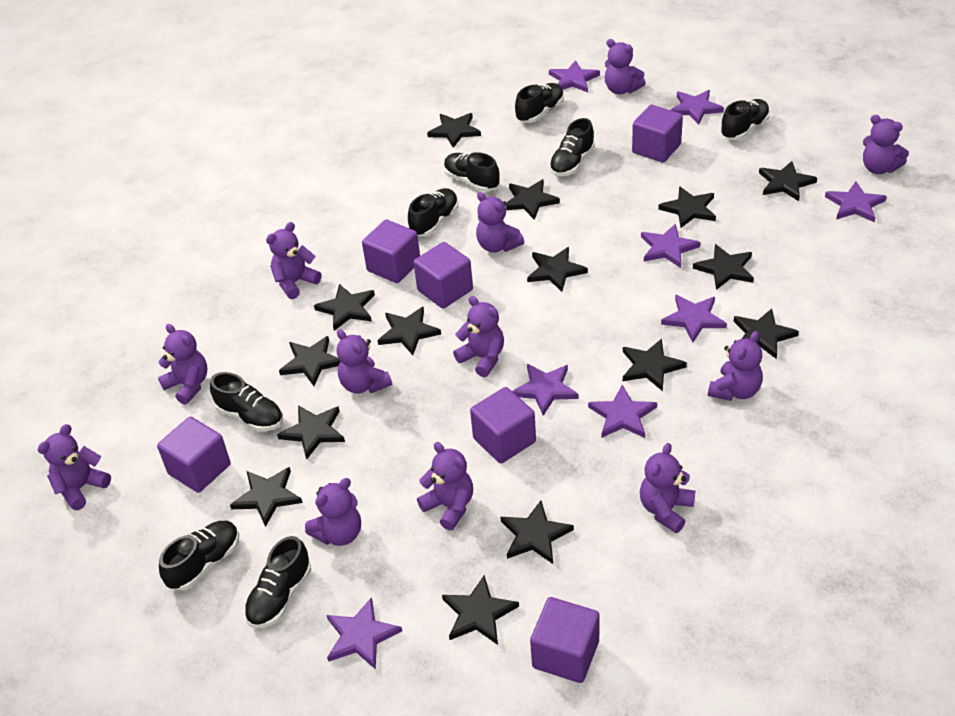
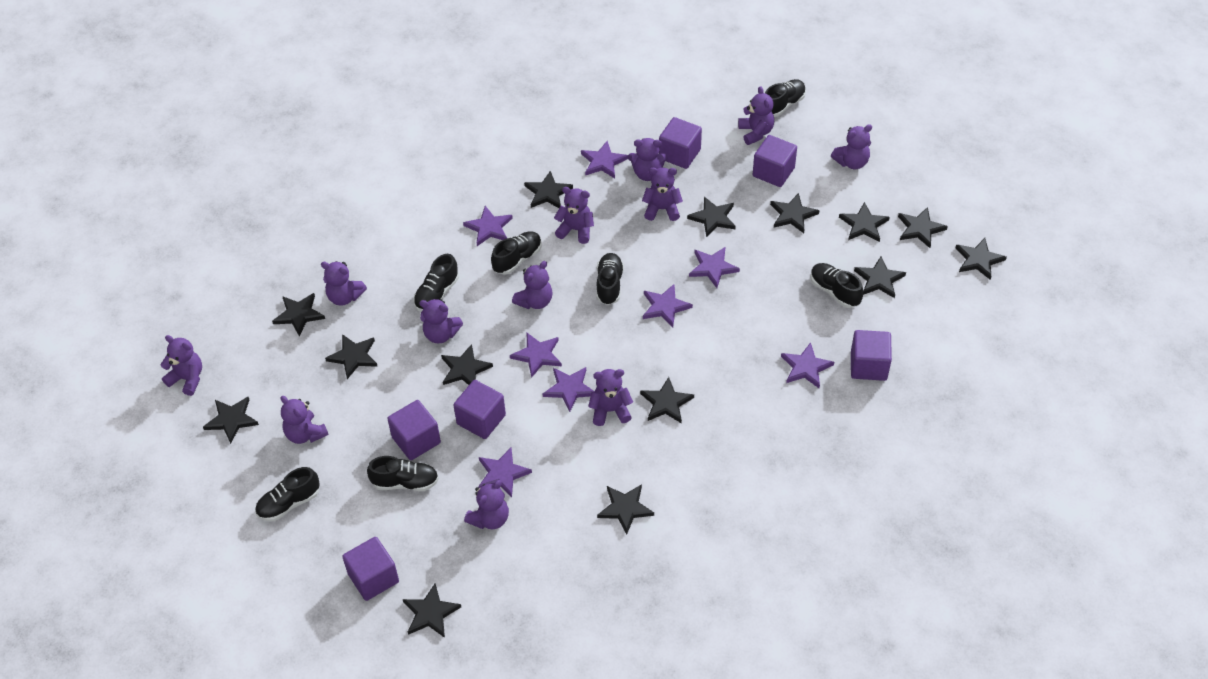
black shoe: [159,521,239,590] [210,372,283,431] [244,536,311,628] [408,188,459,236] [444,152,499,192] [515,83,564,123] [549,118,595,176] [720,99,770,140] = 8 -> [255,467,320,521] [367,456,439,491] [413,254,459,311] [491,231,542,275] [596,253,624,305] [765,79,806,117] [810,263,863,308] = 7
black star: [230,467,303,527] [277,405,345,460] [279,336,340,386] [314,284,375,331] [378,307,441,355] [427,113,481,148] [442,575,519,645] [500,501,574,564] [506,179,560,220] [527,247,588,292] [623,339,687,391] [658,186,716,228] [693,244,754,290] [734,309,799,359] [759,161,817,201] = 15 -> [203,397,259,444] [272,293,325,336] [325,334,378,379] [403,584,461,638] [441,344,493,385] [524,171,573,208] [597,484,654,535] [640,377,694,424] [687,197,736,237] [770,193,820,233] [839,202,890,242] [854,257,906,298] [898,207,948,248] [956,238,1007,280] = 14

